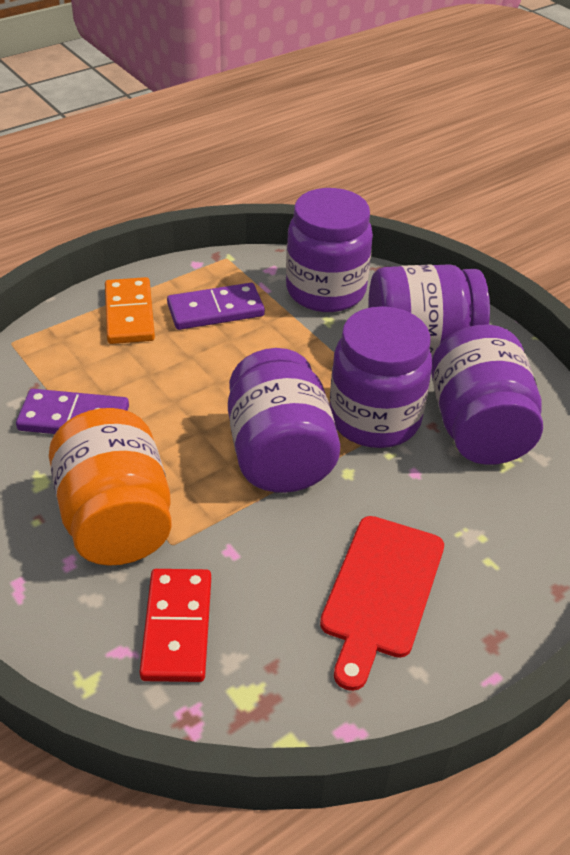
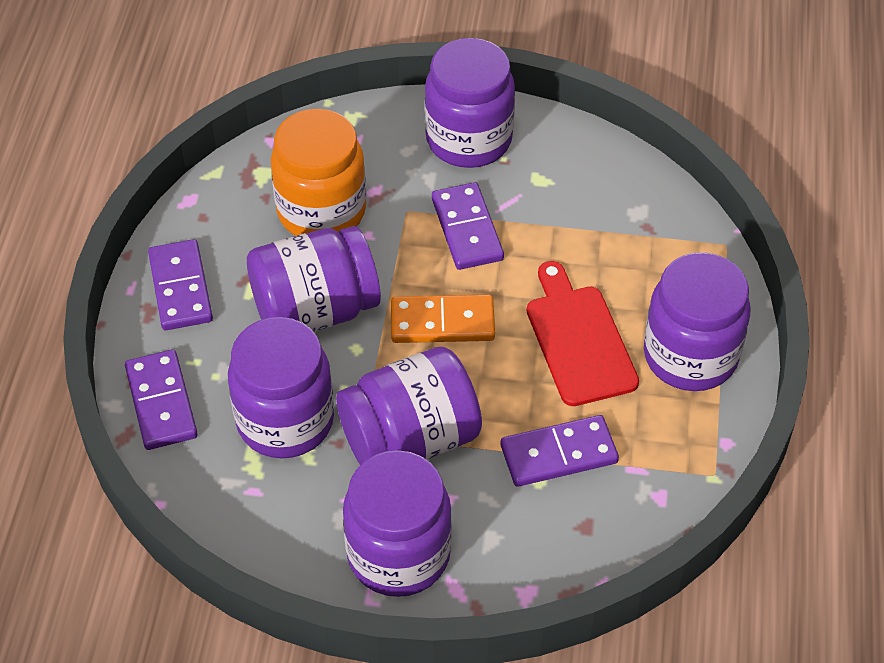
purple domino: [16,389,129,434] [167,283,265,330] = 2 -> [125,349,198,450] [148,239,213,330] [432,182,504,270] [501,415,619,487] = 4
purple jar: [228,348,340,493] [286,188,373,312] [330,306,432,448] [368,264,490,355] [431,325,543,465] = 5 -> [228,317,334,458] [247,226,381,332] [336,347,482,465] [343,450,452,597] [425,38,515,168] [644,252,751,391] = 6
red domino: [139,569,211,682] = 1 -> none = 0

